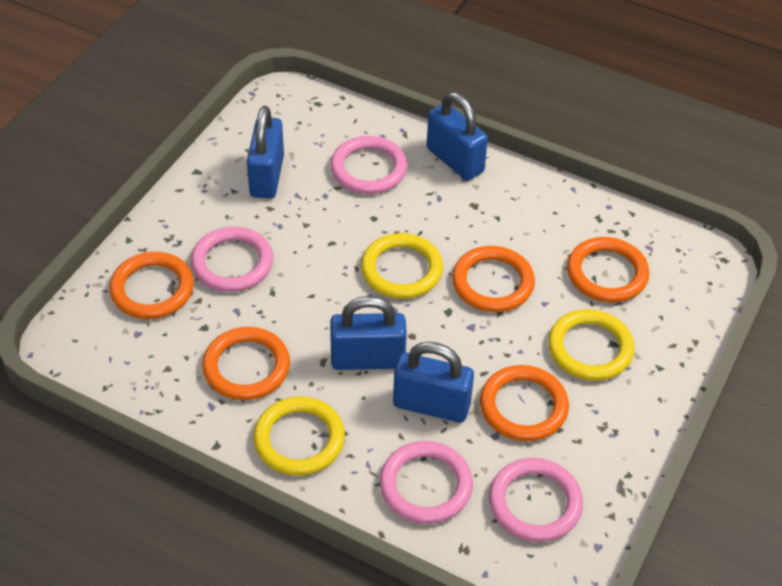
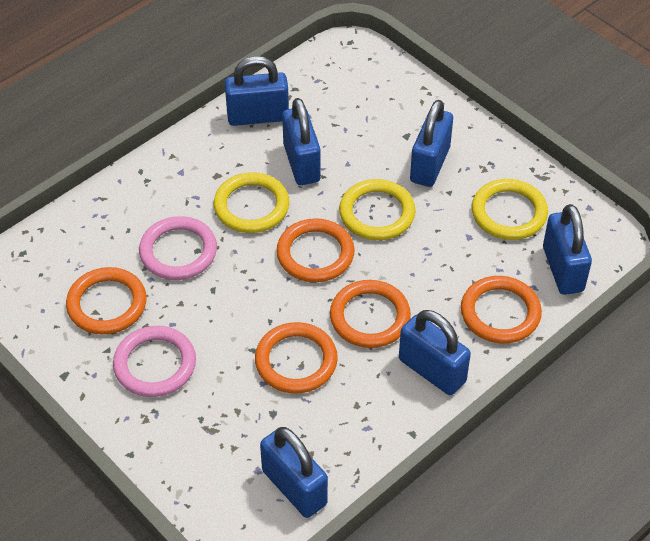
blue padlock: [247,106,284,199] [330,296,407,370] [393,342,474,423] [427,92,488,181] = 4 -> [225,56,289,126] [260,427,328,518] [282,98,321,185] [399,310,471,395] [410,100,453,187] [543,204,592,295] = 6
pink ring: [191,227,273,292] [330,136,407,194] [380,441,473,524] [489,458,583,542] = 4 -> [113,326,196,397] [139,216,217,280] = 2

